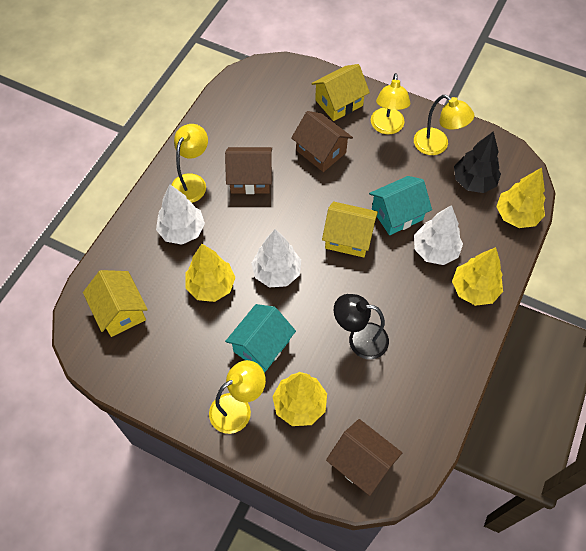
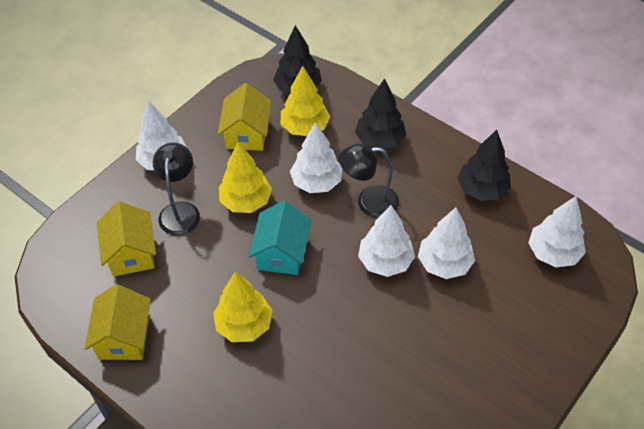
black lamp: [334,294,389,359] = 1 -> [153,142,200,236] [339,144,399,218] = 2
black tree: [454,131,501,193] = 1 -> [273,25,322,94] [355,78,406,149] [457,130,511,201] = 3
brown house: [225,147,272,194] [291,111,353,172] [326,419,402,496] = 3 -> none = 0
turquoise house: [225,304,296,373] [369,176,432,235] = 2 -> [249,201,311,275] = 1
white tree: [156,184,205,245] [251,229,301,288] [414,205,463,265] = 3 -> [136,101,186,170] [290,122,342,193] [358,205,415,277] [418,207,475,279] [528,196,586,268] = 5
yellow lamp: [171,124,208,203] [209,360,266,434] [371,73,410,134] [414,95,474,155] = 4 -> none = 0
yellow tree: [185,244,236,302] [273,372,327,426] [452,247,503,306] [496,168,545,228] = 4 -> [213,272,273,342] [219,143,272,213] [281,66,330,136] = 3

